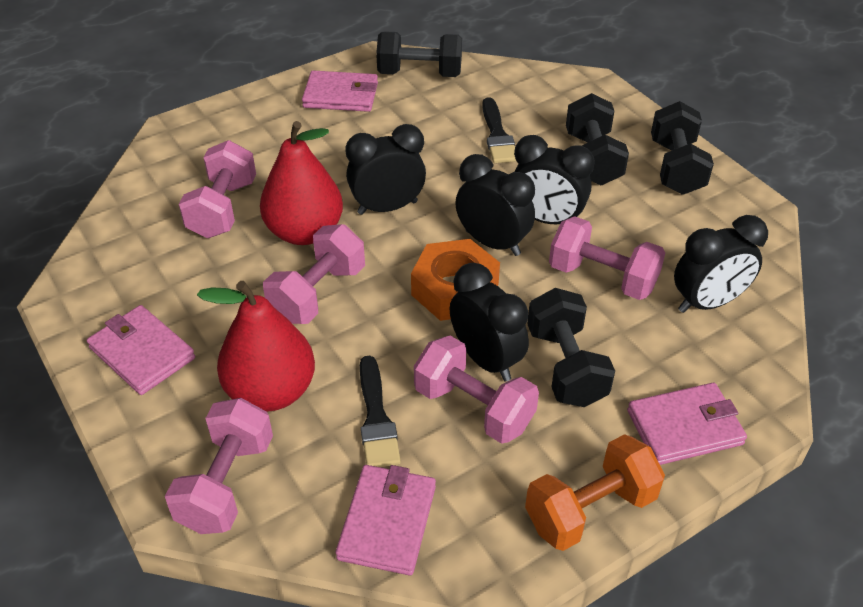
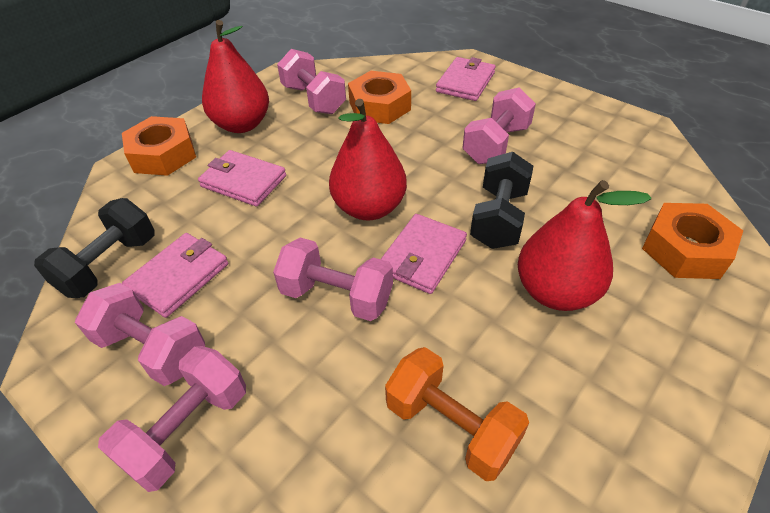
black brush: [360,356,401,467] [482,97,516,163] = 2 -> none = 0
black clock: [346,124,426,215] [450,263,529,381] [455,154,535,256] [514,135,595,224] [674,215,768,313] = 5 -> none = 0
black dumbbell: [376,31,462,77] [527,288,615,407] [566,93,629,185] [651,101,714,195] = 4 -> [34,198,155,298] [470,152,533,249] = 2
orange nut: [411,239,500,321] = 1 -> [122,116,196,176] [348,71,411,124] [642,203,743,279] = 3
red pear: [197,281,315,412] [260,121,343,245] = 2 -> [202,20,269,133] [329,99,407,221] [518,180,651,311] = 3

